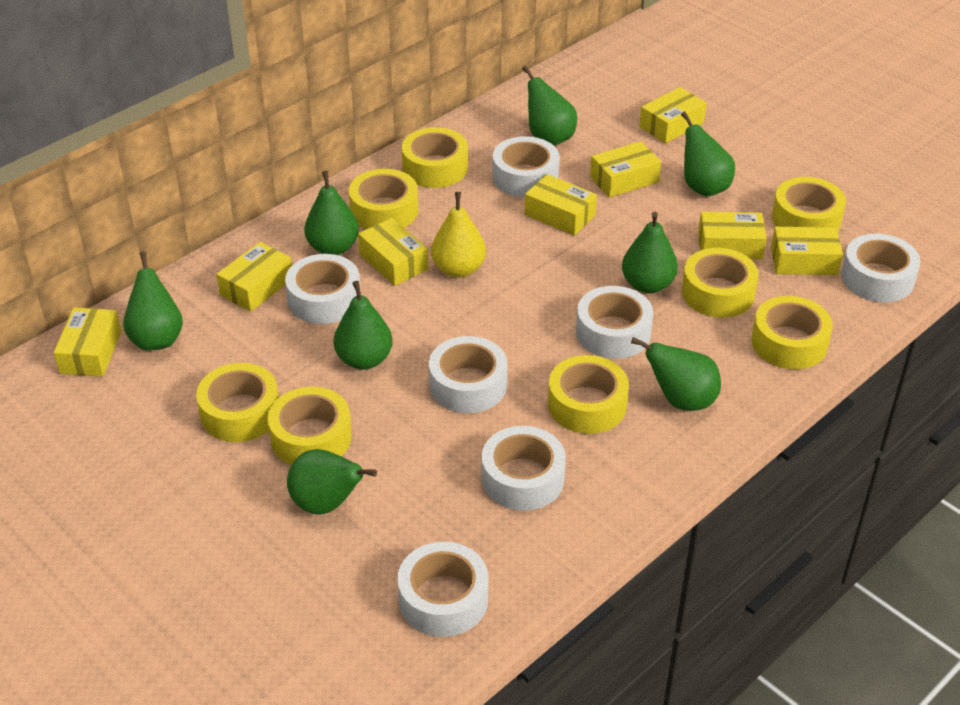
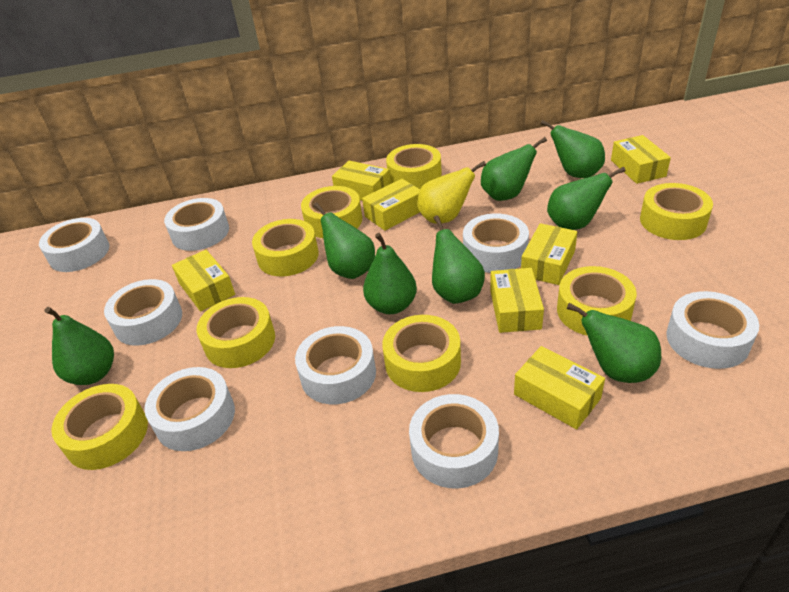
white tape: [285,254,361,324] [397,542,488,637] [429,336,508,413] [481,426,566,511] [492,136,560,198] [576,286,653,359] [841,234,921,302] = 7 -> [39,218,110,272] [104,279,182,346] [144,367,235,451] [164,198,229,251] [295,326,376,404] [409,394,499,489] [463,213,529,273] [666,291,759,369] = 8
yellow box: [54,308,121,377] [216,242,292,312] [358,218,428,286] [525,174,597,236] [590,141,661,197] [639,87,707,143] [698,212,767,260] [771,227,843,275] = 8 -> [172,250,235,312] [332,161,391,201] [362,179,420,231] [490,268,544,333] [514,346,605,430] [521,223,577,285] [611,135,671,184] = 7

